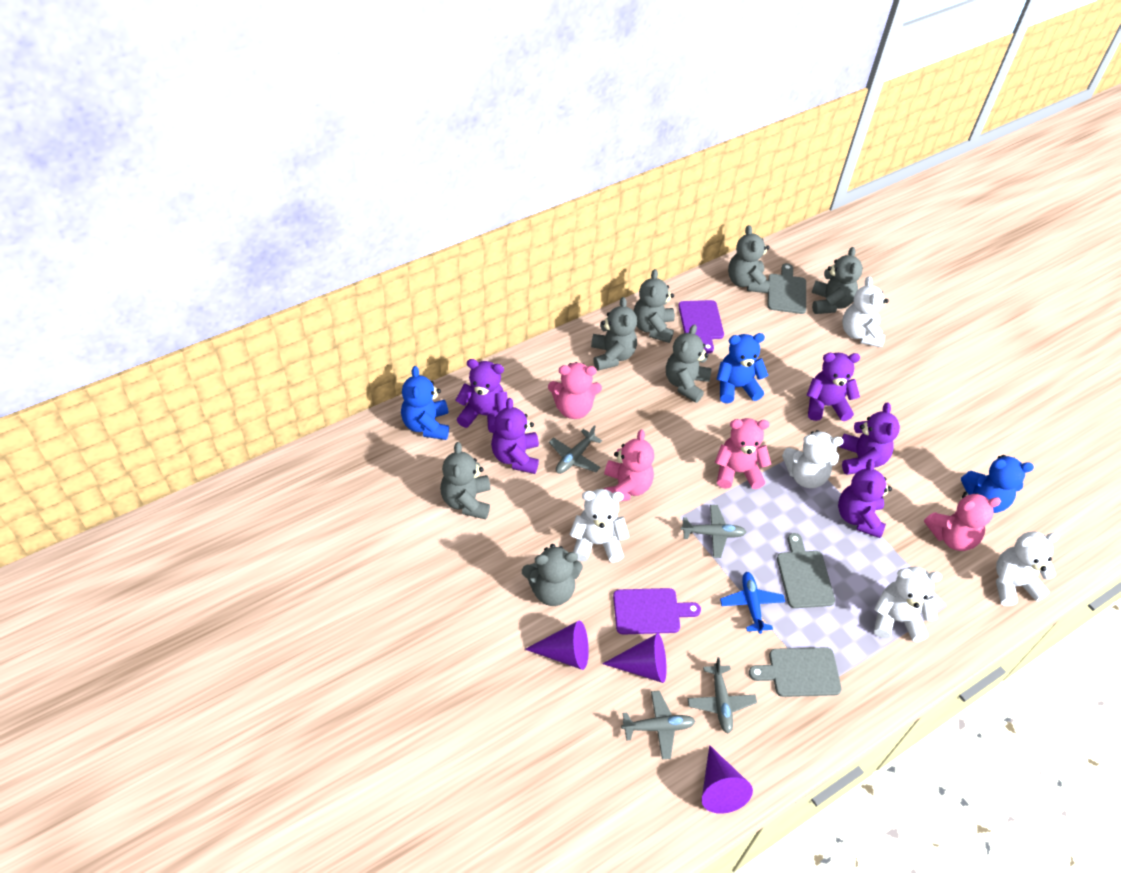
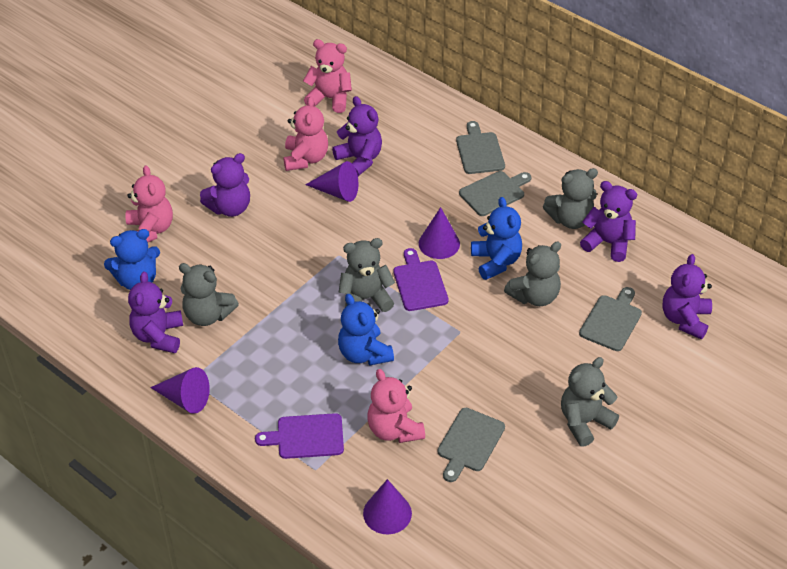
blue plane: [720,572,785,634] = 1 -> none = 0
grey cutting board: [749,647,842,697] [767,263,806,314] [777,533,835,608] = 3 -> [437,408,505,482] [456,121,505,174] [459,171,531,216] [579,287,642,351] = 4
grey plane: [549,425,602,474] [621,691,695,759] [681,505,746,558] [687,657,757,734] = 4 -> none = 0
grey teddy bear: [440,442,491,519] [522,544,583,606] [591,297,637,371] [633,269,675,343] [666,324,711,403] [728,225,770,293] [811,247,863,314] = 7 -> [179,263,239,326] [338,238,395,312] [504,241,561,306] [543,168,598,229] [561,357,619,447] = 5
purple cone: [525,621,589,670] [603,634,667,683] [702,745,753,814] = 3 -> [150,367,210,414] [305,161,358,202] [363,479,412,534] [419,207,460,259] = 4
white teddy bear: [569,489,629,563] [782,430,844,488] [842,276,889,347] [874,567,942,642] [996,532,1059,606] = 5 -> none = 0

